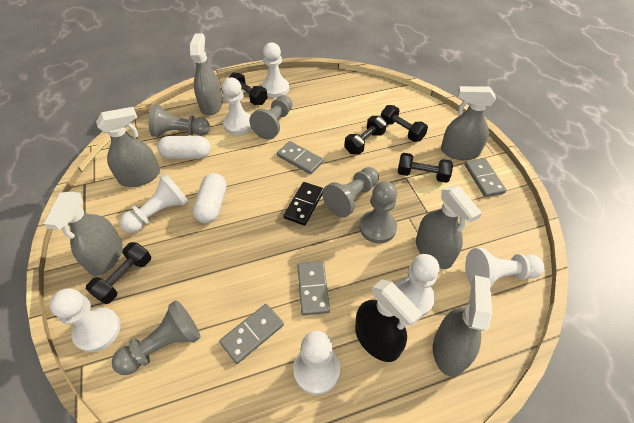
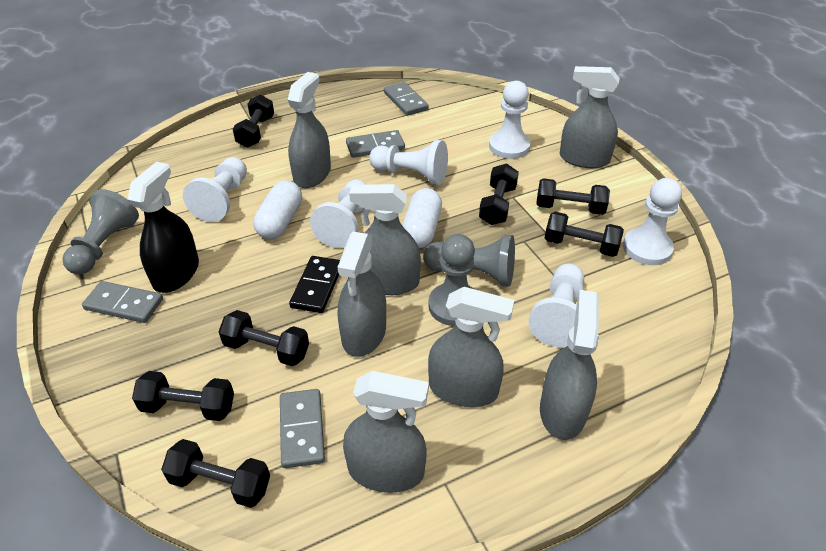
black dumbbell: [86,242,151,304] [229,72,268,105] [344,116,387,155] [381,105,428,142] [398,153,453,183] = 5 -> [132,371,234,421] [161,439,270,508] [218,310,309,366] [233,95,274,148] [479,163,519,225] [536,178,610,215] [545,212,624,257] = 7
grey pawn: [112,300,201,375] [149,104,210,137] [249,95,292,140] [322,167,379,218] [359,181,397,243] = 5 -> [62,189,139,274] [423,235,515,287] [428,234,475,326] = 3
grey spray bottle: [44,192,123,276] [96,107,160,187] [190,34,223,116] [416,186,482,269] [433,275,492,377] [441,86,496,160] = 6 -> [288,72,331,188] [338,232,386,357] [343,371,429,493] [349,184,421,295] [428,287,514,407] [540,290,599,440] [560,66,619,168] = 7
white pawn: [50,288,121,352] [119,174,189,233] [222,78,252,135] [261,42,289,98] [293,331,340,395] [395,254,439,316] [465,248,544,287] = 7 -> [183,157,247,222] [310,180,367,248] [369,140,448,185] [489,81,530,159] [528,264,584,347] [623,178,682,265] = 6

